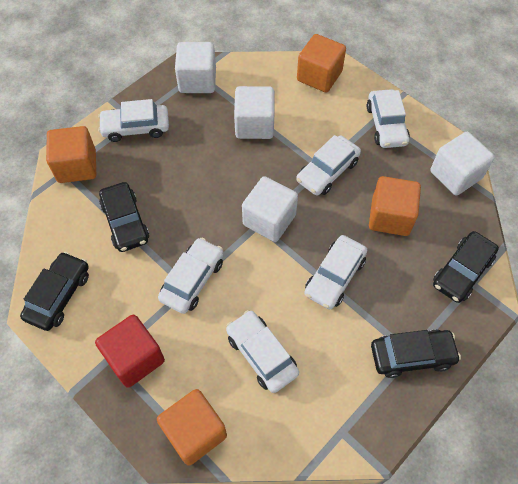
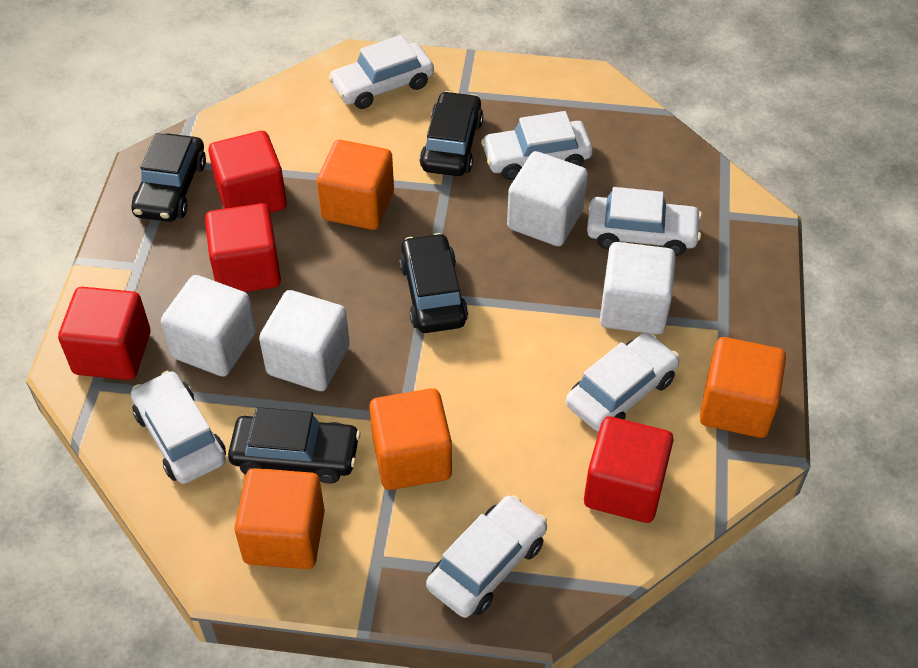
red cube: [95,315,165,388] = 1 -> [58,287,151,380] [205,203,281,292] [208,131,287,213] [584,416,674,523] = 4

